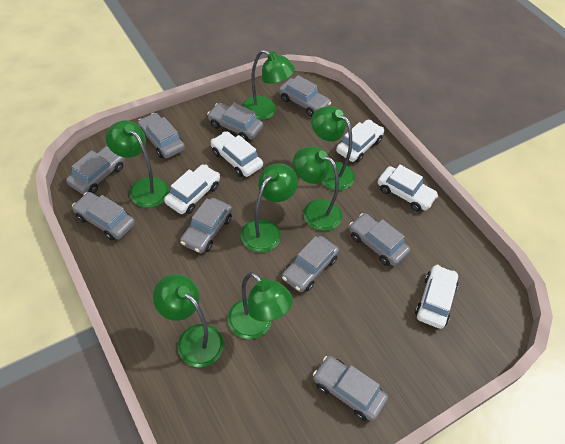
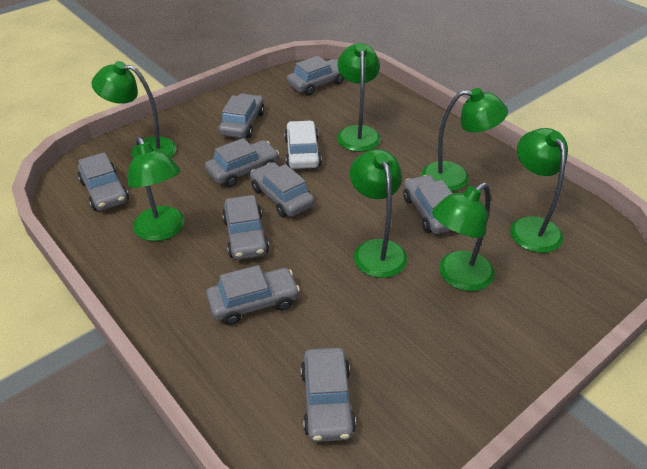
white car: [164,164,220,214] [211,131,263,177] [336,120,384,162] [378,165,438,211] [415,265,458,329] = 5 -> [284,120,321,169] = 1

